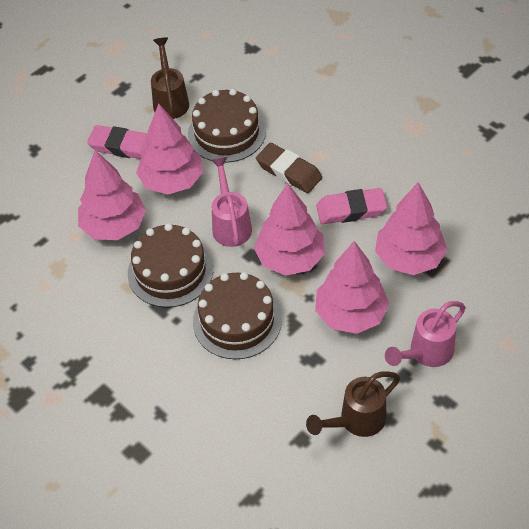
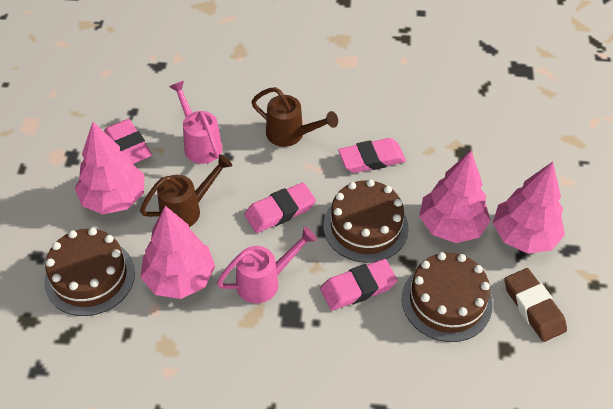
pink eraser: [87,125,148,159] [316,188,387,224] = 2 -> [104,119,152,164] [245,182,316,233] [320,259,398,311] [338,138,406,173] = 4
pink tree: [78,150,146,240] [136,104,203,195] [254,183,325,276] [315,241,389,334] [375,182,447,275] = 5 -> [75,122,144,214] [140,206,215,299] [419,151,491,243] [493,162,565,254] = 4

